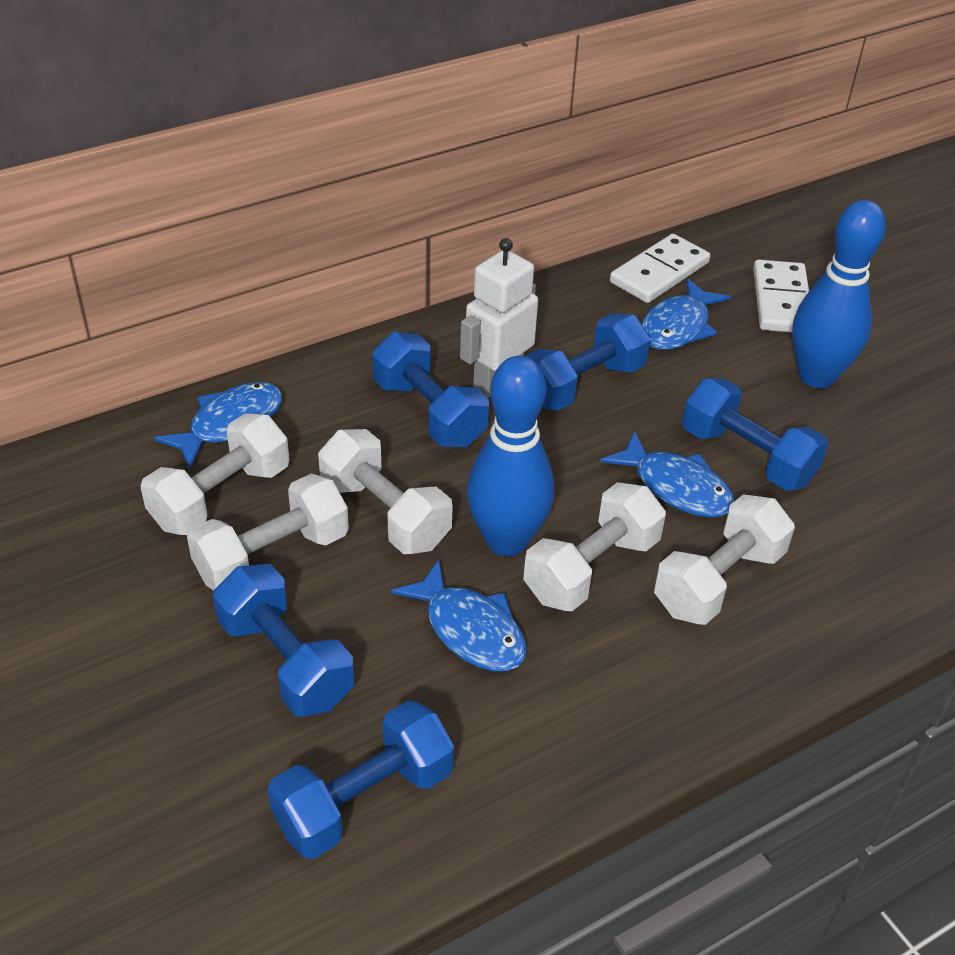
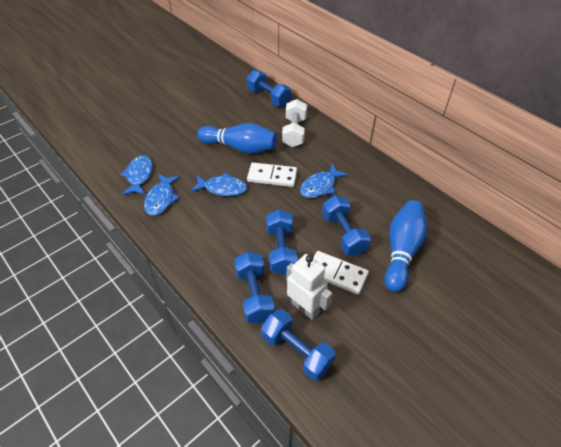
white dumbbell: [140,413,289,535] [187,474,349,590] [318,429,452,554] [523,482,666,611] [654,494,795,625] = 5 -> [282,99,307,147] = 1

